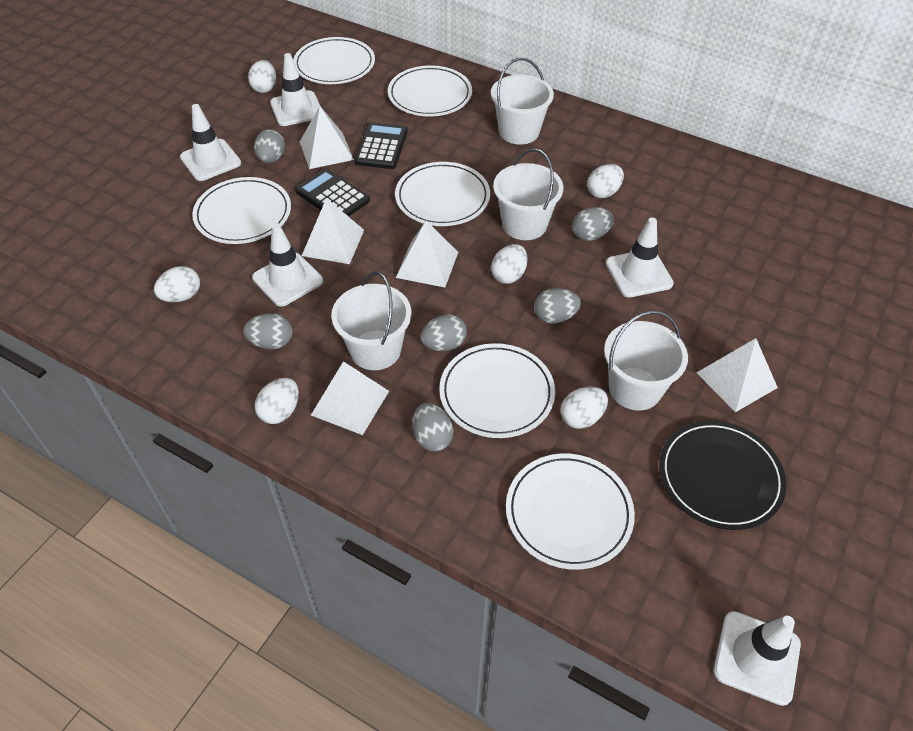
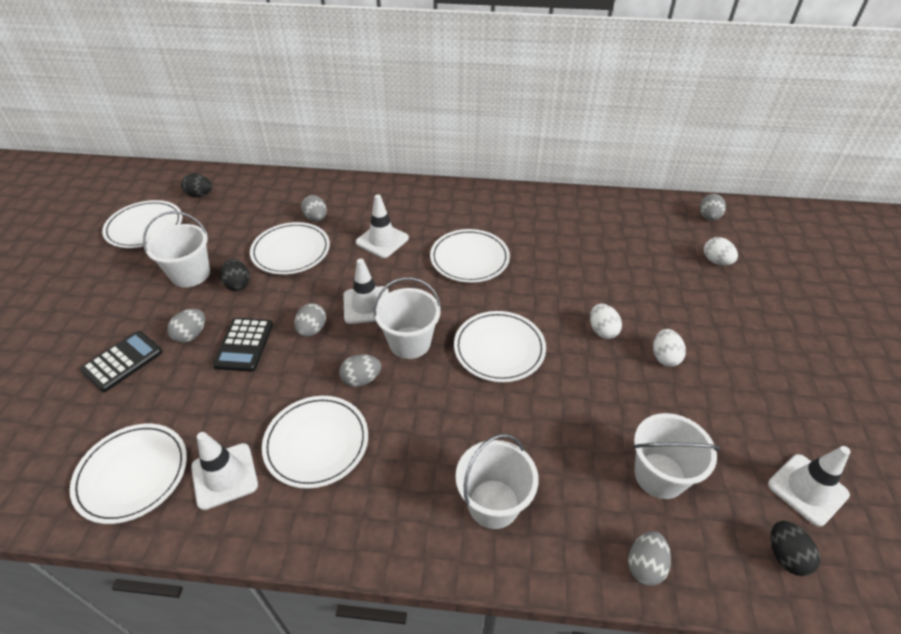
black egg: none = 0 -> [181,173,212,197] [221,259,250,291] [771,521,820,576] = 3
black plate: [659,421,786,530] = 1 -> none = 0
white egg: [154,266,200,302] [248,60,276,93] [255,378,299,424] [491,244,528,284] [561,387,608,429] [587,164,624,198] = 6 -> [590,304,622,339] [653,329,686,367] [704,237,738,265] = 3
white pyramid: [300,106,354,169] [302,198,364,264] [311,361,389,435] [396,221,458,287] [697,338,778,412] = 5 -> none = 0
white traffic cone: [180,104,241,181] [252,223,323,307] [270,53,320,126] [606,218,674,298] [714,611,801,706] = 5 -> [191,432,258,510] [343,259,389,324] [356,194,409,258] [768,446,851,527] = 4

